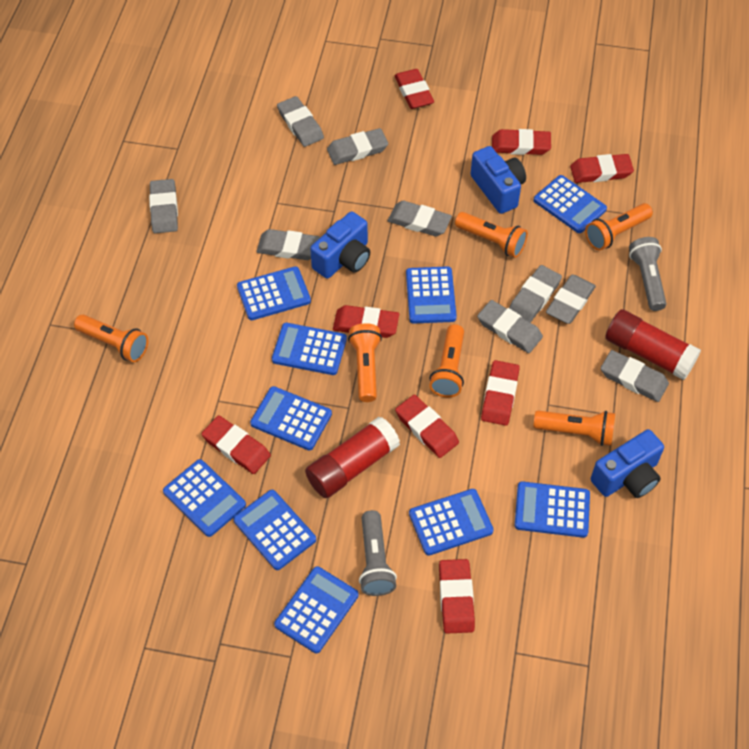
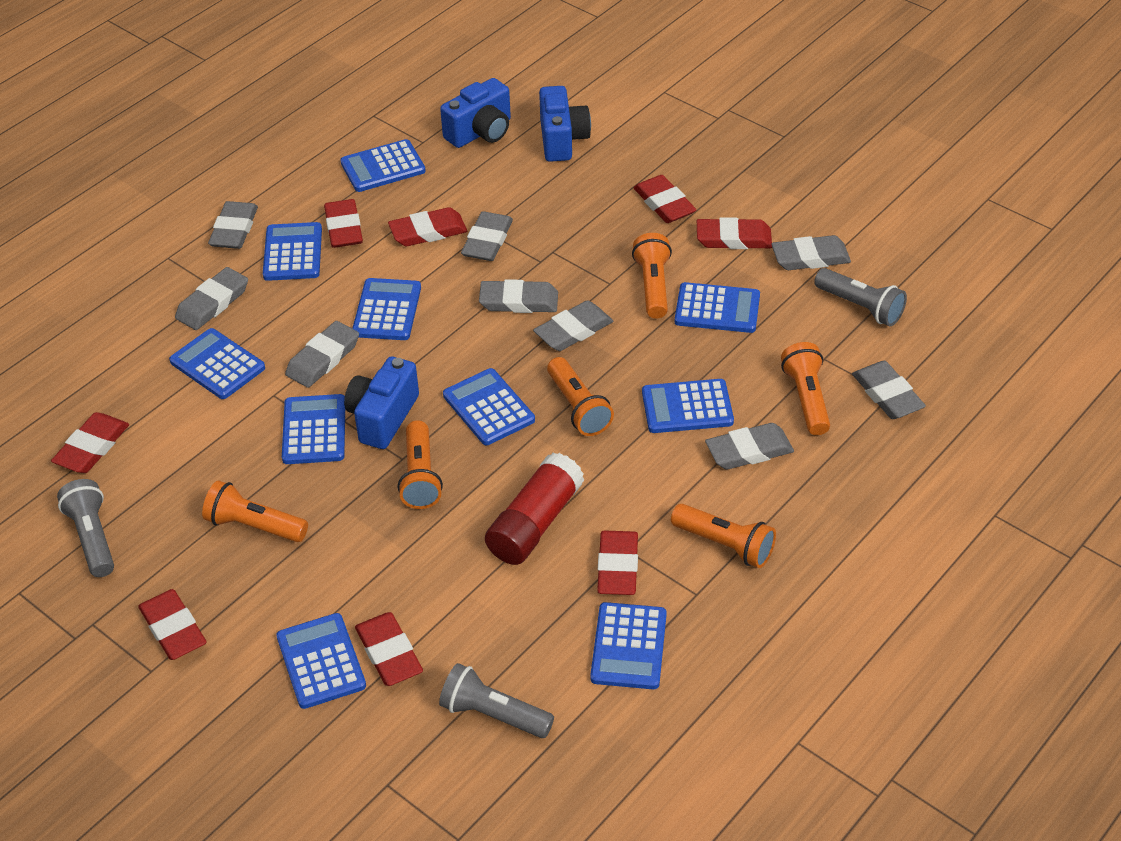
grey flashlight: [359,510,397,596] [629,237,667,311] = 2 -> [57,479,114,577] [439,663,554,738] [814,268,907,326] = 3
red glue stick: [305,417,400,498] [605,309,701,380] = 2 -> [485,453,584,565] = 1

